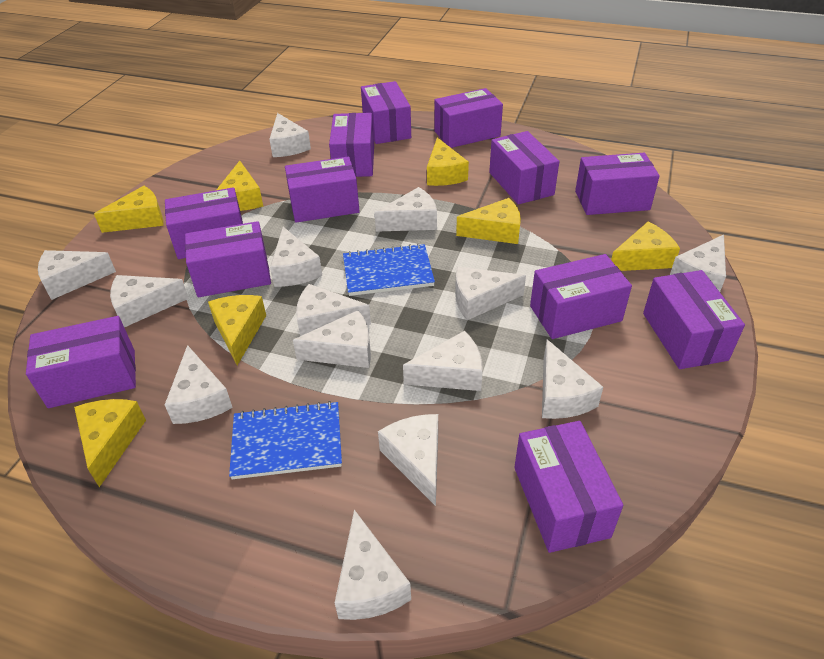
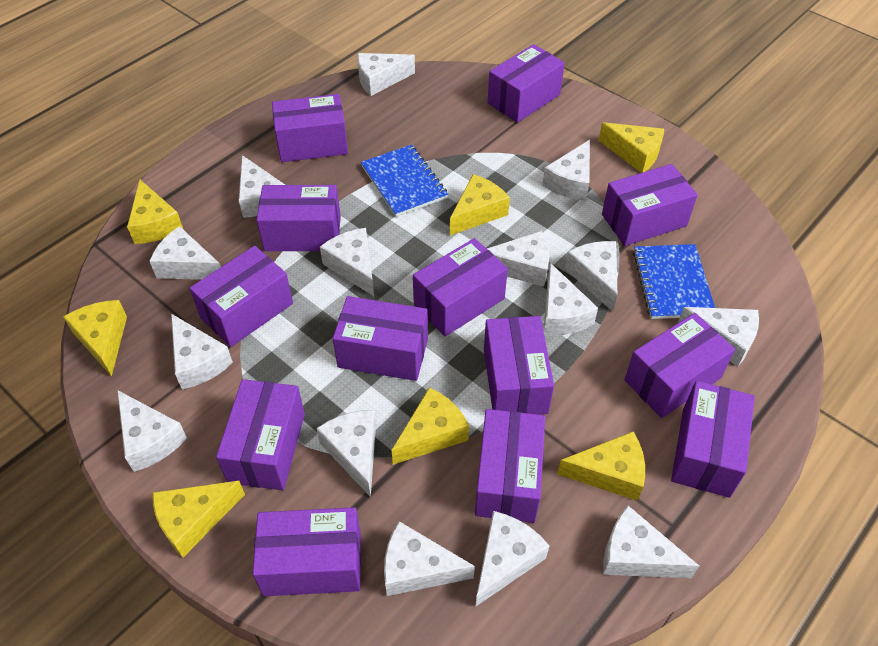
purple box: [26,316,136,408] [165,187,243,259] [185,221,271,297] [285,157,360,223] [329,113,374,177] [361,81,411,144] [434,88,503,148] [489,131,559,205] [514,421,623,553] [530,254,632,339] [575,153,660,215] [643,270,745,369] = 12 -> [189,246,293,347] [216,379,305,490] [253,507,361,596] [257,185,341,251] [272,94,348,162] [333,296,428,381] [413,238,508,336] [475,409,545,523] [484,316,554,415] [488,44,565,123] [602,164,698,246] [625,313,735,418] [671,381,755,498] = 13
white cheese: [38,250,116,300] [110,275,189,327] [165,345,233,424] [269,113,311,157] [270,227,322,287] [293,310,371,368] [296,284,371,336] [335,510,411,620] [374,187,437,232] [378,414,438,506] [403,331,483,391] [455,267,526,320] [542,339,603,419] [670,235,726,292] = 14 -> [117,390,187,472] [150,226,221,280] [171,314,233,389] [239,155,285,218] [316,410,376,497] [320,228,374,296] [357,53,415,96] [384,521,475,596] [476,511,549,606] [487,231,549,287] [542,140,590,201] [544,263,598,336] [565,241,617,312] [603,506,699,578] [677,307,759,367] = 15

